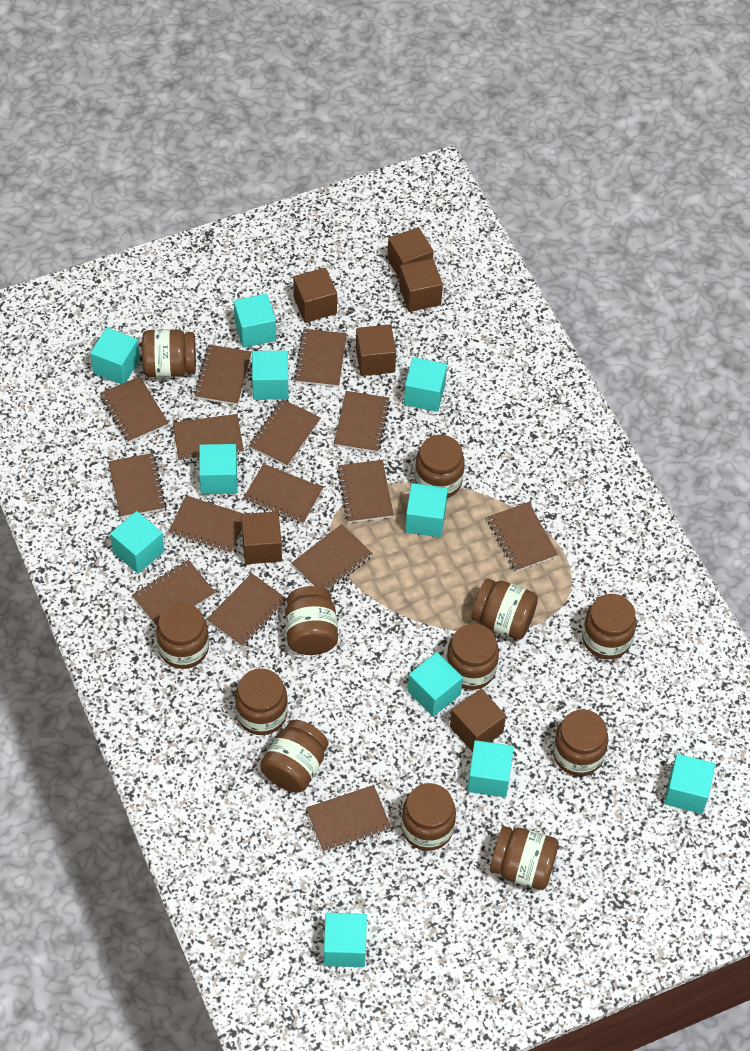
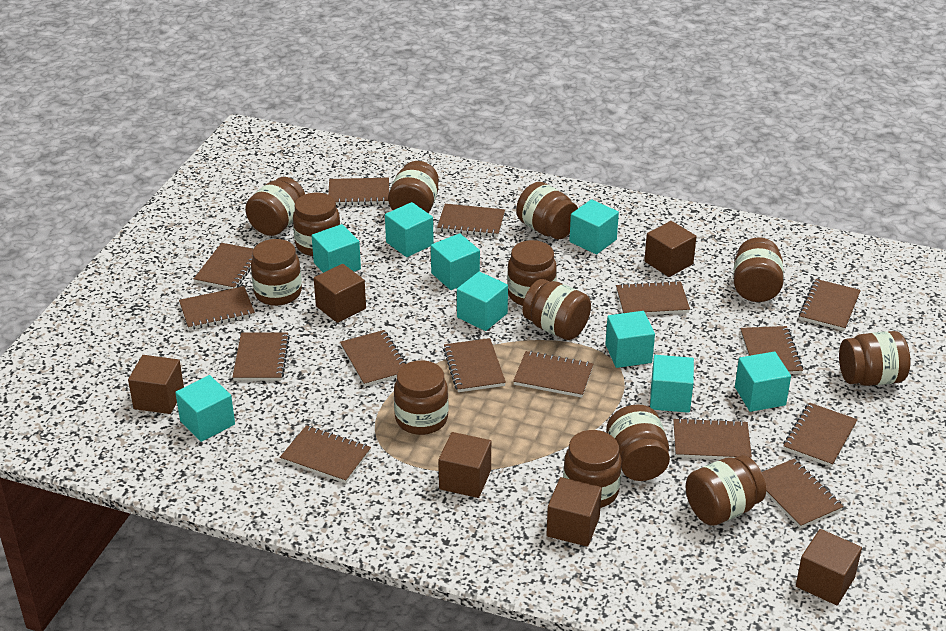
brown jar: [142,329,196,377] [156,603,209,669] [235,668,288,735] [260,720,328,793] [285,586,338,655] [401,783,456,851] [415,435,465,498] [446,624,499,690] [471,578,538,640] [490,826,559,890] [553,709,608,776] [582,594,636,659] = 12 -> [245,177,305,236] [251,239,302,306] [293,193,340,256] [388,161,439,213] [394,360,448,435] [507,240,557,306] [516,182,578,239] [522,279,591,340] [563,430,622,508] [606,404,670,481] [686,455,766,526] [734,237,784,302] [839,331,910,386] = 13
turquoise cube: [90,328,140,384] [110,511,164,574] [199,444,237,494] [234,294,276,348] [252,351,289,400] [324,913,367,967] [404,357,447,412] [405,483,448,537] [408,652,463,717] [467,740,514,797] [664,754,715,814] = 11 -> [175,375,235,442] [312,224,361,273] [385,202,434,257] [431,233,480,290] [457,272,508,331] [569,199,619,254] [605,311,655,368] [650,355,694,413] [735,351,791,412] = 9

